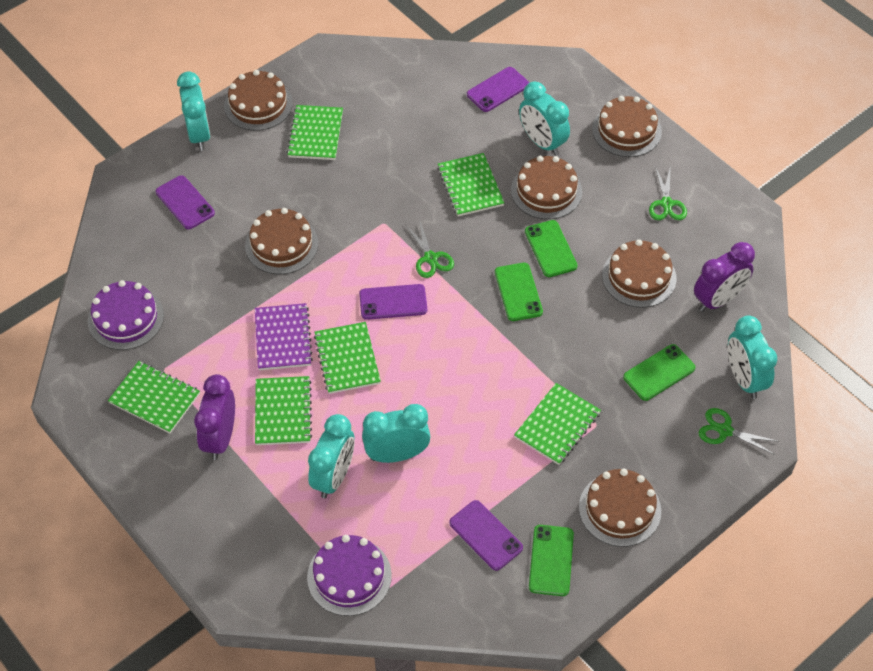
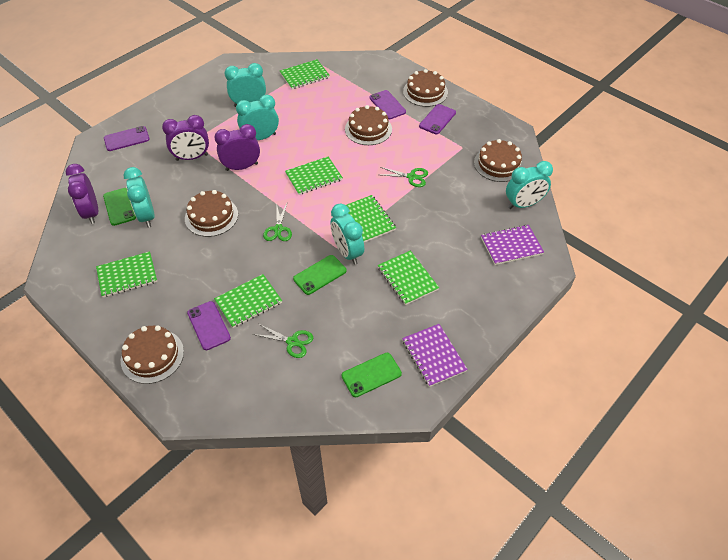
brown cake: [224,70,293,131] [245,208,318,274] [511,156,582,219] [579,469,661,547] [592,96,662,157] [602,239,676,308] = 6 -> [121,326,184,384] [185,190,238,237] [345,105,392,145] [403,69,448,107] [474,139,524,182] = 5
green phone: [495,263,543,321] [525,220,578,277] [529,525,574,596] [623,344,696,401] = 4 -> [103,188,136,226] [293,255,346,295] [342,353,402,397] = 3
purple cake: [88,280,164,350] [307,535,392,616] = 2 -> none = 0
purple clock: [194,374,235,460] [694,242,755,312] = 2 -> [66,164,98,224] [162,115,209,161] [215,124,260,171] = 3
purple notebook: [255,303,313,370] = 1 -> [402,324,468,387] [481,225,544,265] = 2

